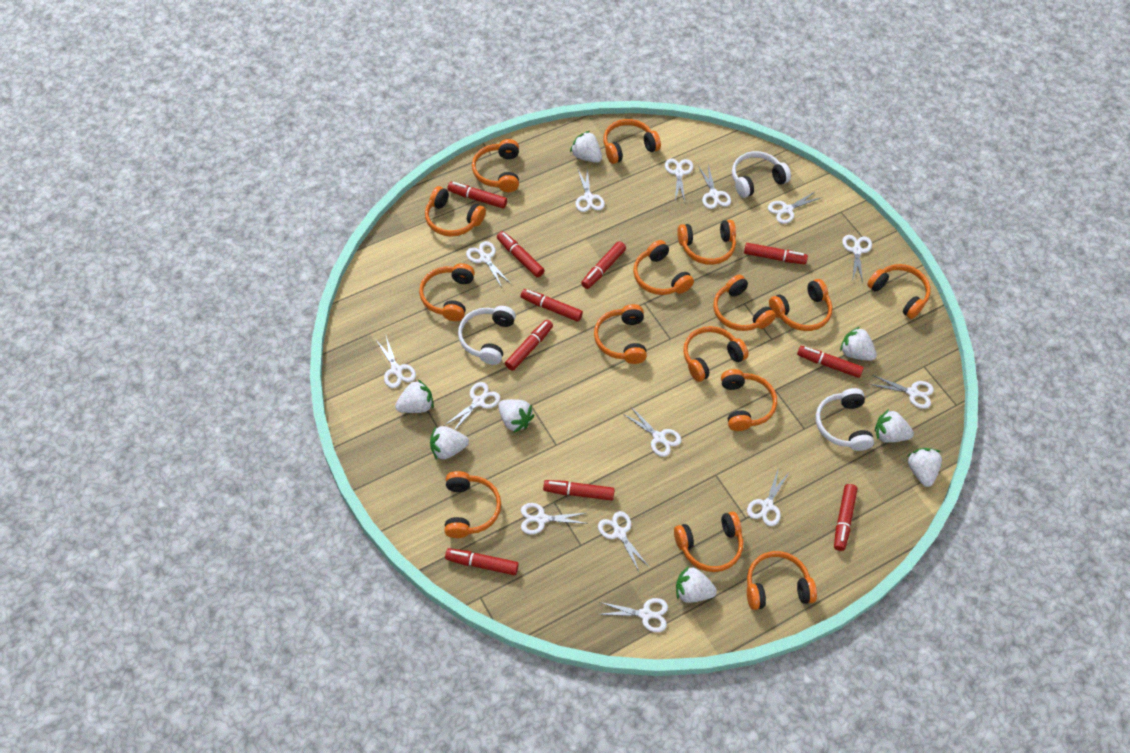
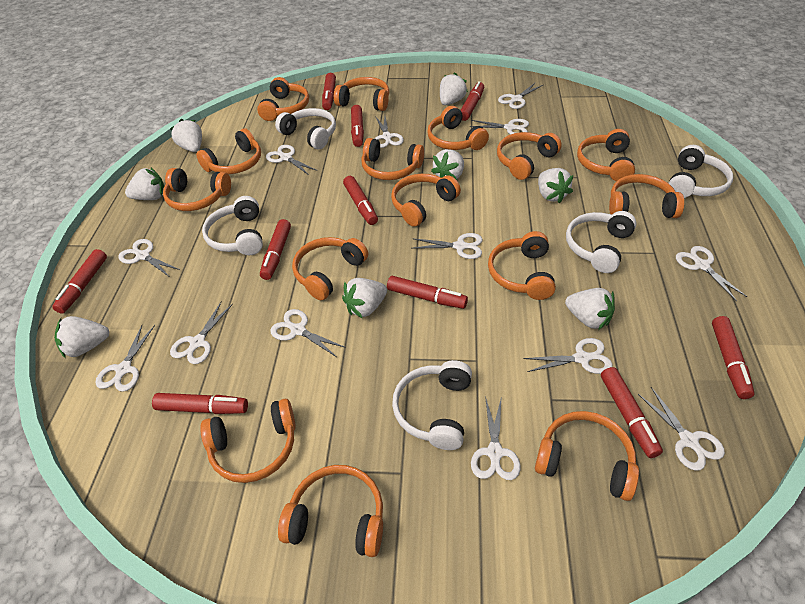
white headphones: [458,306,516,365] [732,151,791,198] [816,388,874,451] = 3 -> [202,196,263,255] [275,108,336,150] [392,360,472,450] [566,211,637,273] [669,145,733,198] = 5
white scissors: [376,336,416,388] [445,382,500,430] [466,241,511,288] [521,503,588,535] [575,167,605,212] [598,511,650,572] [599,598,668,632] [623,406,682,457] [665,159,693,201] [698,165,731,209] [747,467,789,526] [768,191,822,224] [842,235,872,282] [870,375,934,409] = 14 -> [95,325,155,392] [118,239,180,276] [170,301,233,364] [266,145,318,175] [270,309,346,357] [375,116,404,148] [411,233,482,259] [470,119,529,135] [471,396,520,480] [498,82,543,109] [523,338,612,374] [638,387,725,471] [676,246,747,301] = 13

